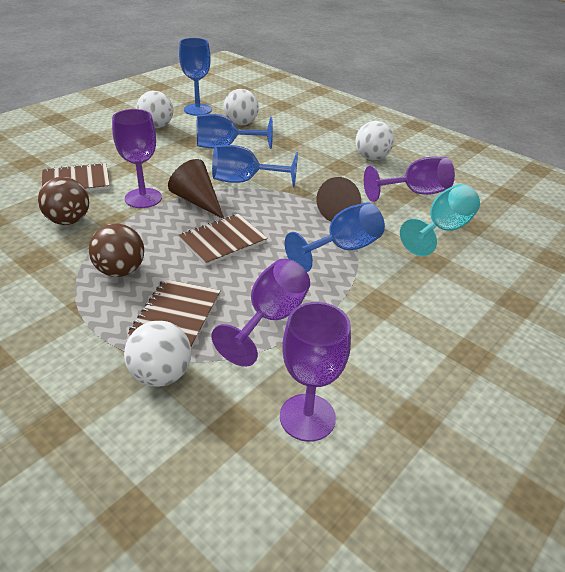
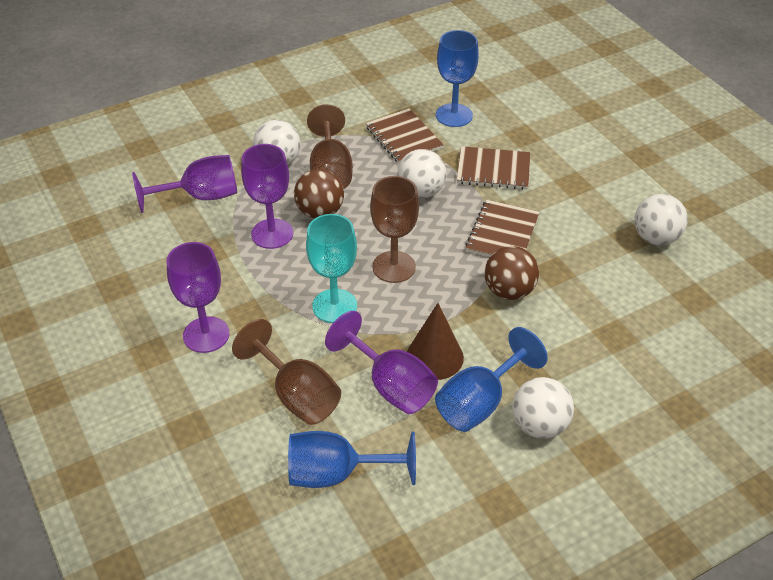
blue goblet: [179,38,212,116] [197,114,273,149] [212,145,298,188] [285,202,385,272] = 4 -> [288,431,416,488] [435,327,548,432] [436,30,479,127] = 3
brown cone: [168,159,224,219] [317,177,361,222] = 2 -> [407,303,464,380] = 1
brown goblet: none = 0 -> [232,319,341,425] [307,104,353,189] [370,176,419,283] = 3

